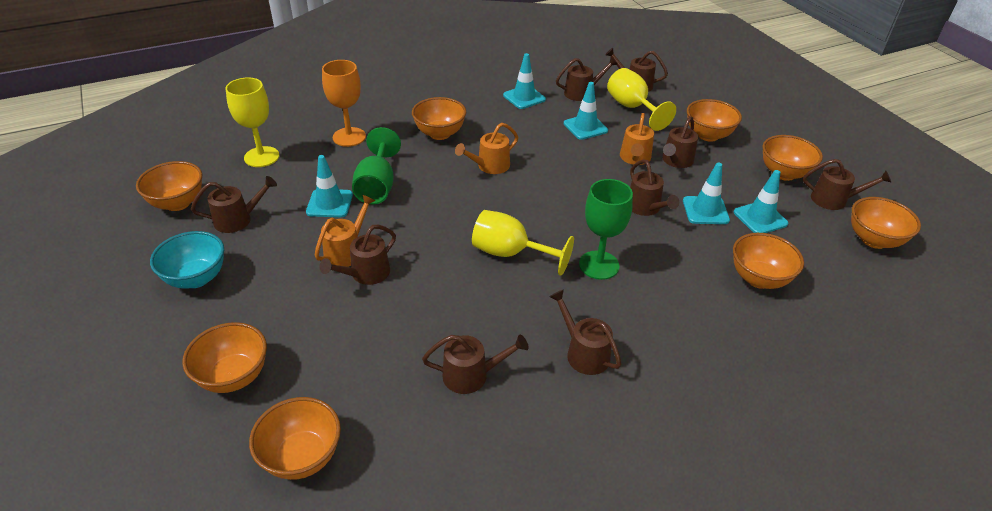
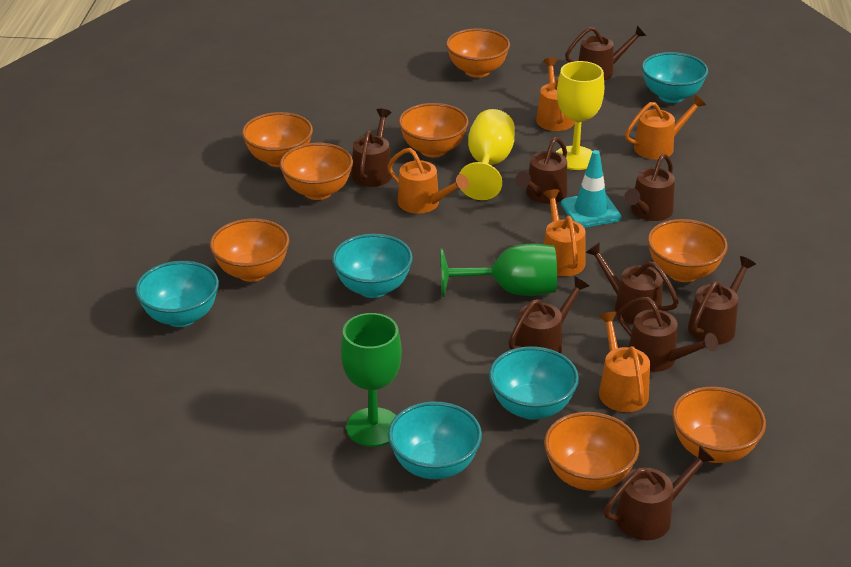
orange goblet: [322,60,366,147] = 1 -> none = 0
orange watering can: [315,195,375,267] [455,123,518,174] [620,113,654,165] = 3 -> [387,148,469,214] [536,58,575,131] [543,189,586,276] [598,312,650,412] [625,95,706,159] = 5
turquoise bowl: [150,231,224,289] = 1 -> [135,261,219,327] [332,234,413,298] [388,401,482,479] [489,346,579,420] [642,52,708,103] = 5
turquoise traffic cone: [306,155,353,217] [503,53,546,109] [564,82,608,140] [683,163,730,224] [734,170,789,233] = 5 -> [561,150,621,228] = 1
yellow goblet: [226,78,279,167] [472,210,574,276] [607,68,676,131] = 3 -> [459,109,515,200] [556,61,604,170] = 2

